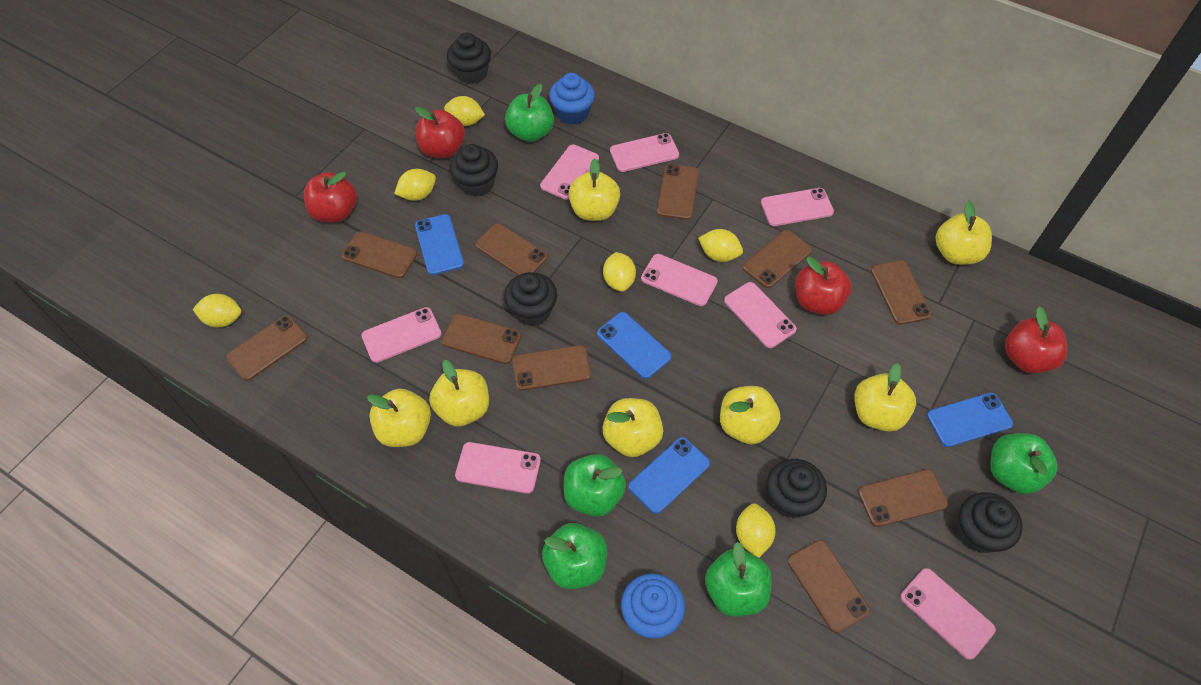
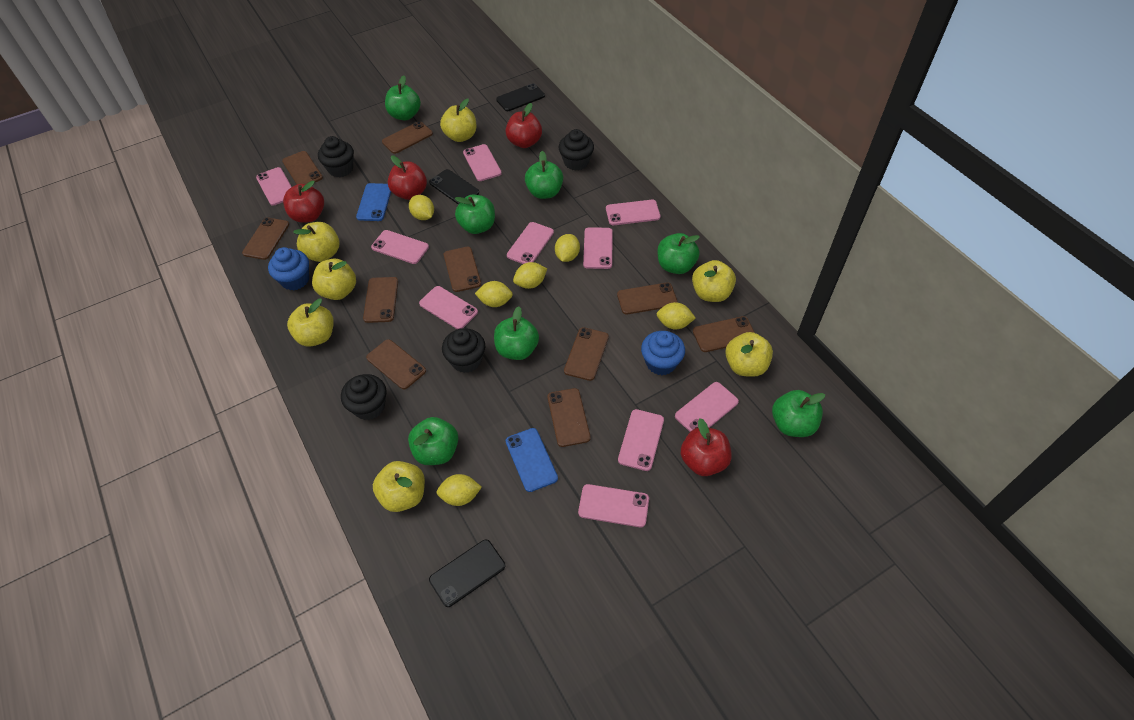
black cupcake: [447,33,491,84] [450,144,498,197] [504,272,557,326] [767,459,827,518] [957,492,1023,553] = 5 -> [318,136,354,177] [341,374,387,420] [442,328,485,373] [559,129,594,171] = 4
black phone: none = 0 -> [429,169,479,205] [429,540,505,607] [496,83,545,111] = 3
blue phone: [415,214,464,275] [597,312,672,379] [629,437,710,514] [927,393,1013,447] = 4 -> [356,183,391,221] [506,428,558,492] = 2
green apple: [505,84,554,142] [542,523,607,589] [564,454,626,517] [705,542,772,617] [990,433,1057,494] = 5 -> [385,75,421,120] [408,417,459,465] [454,195,495,234] [494,306,539,360] [525,151,563,199] [657,233,700,274] [772,390,825,437] = 7
pink phone: [361,307,441,363] [455,442,541,494] [540,145,599,200] [610,133,679,172] [641,254,718,306] [724,282,797,348] [761,188,834,226] [900,568,996,660] = 8 -> [256,167,292,206] [371,230,429,264] [419,286,478,329] [463,144,502,181] [507,222,554,264] [578,484,649,527] [583,227,613,269] [606,200,660,225] [618,409,664,471] [675,382,739,432] = 10

